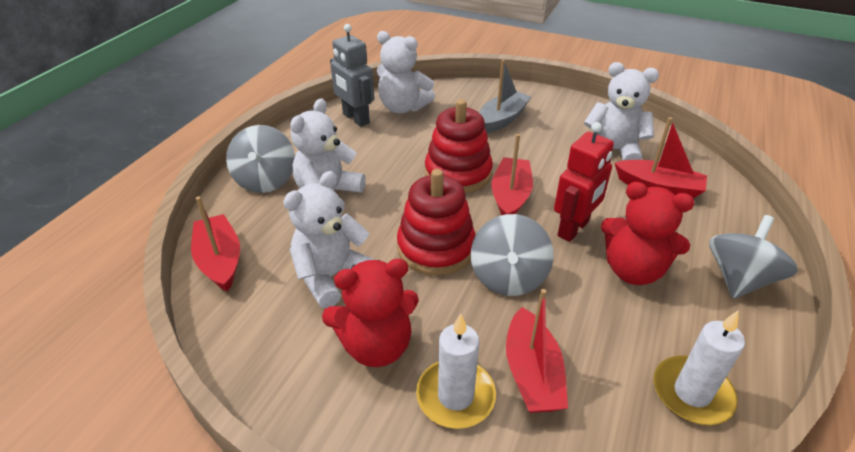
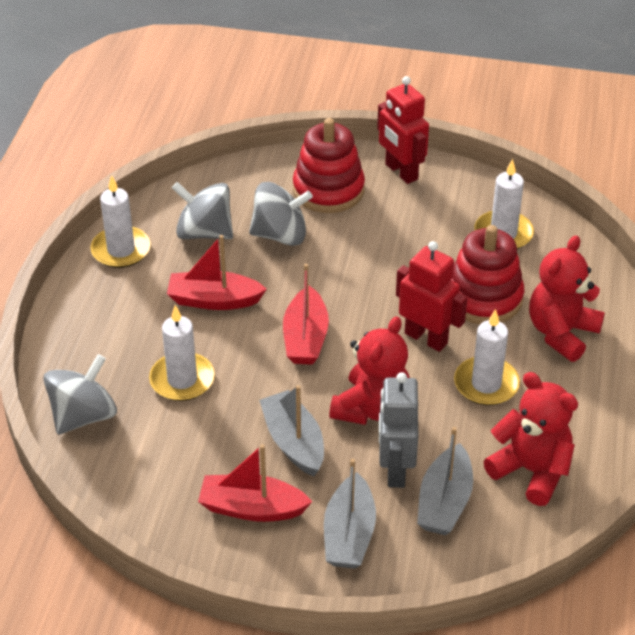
grey boat: [479,60,531,133] = 1 -> [259,385,324,476] [324,458,376,569] [417,427,473,535] = 3
red boat: [191,196,240,292] [492,134,533,215] [506,289,568,413] [615,117,707,198] = 4 -> [167,235,267,310] [198,444,312,522] [283,264,329,365] = 3
red robot: [554,122,614,242] = 1 -> [377,76,429,184] [396,241,467,352] = 2
red teddy bear: [322,259,419,367] [601,182,694,285] = 2 -> [329,316,410,425] [484,372,578,506] [529,235,605,362] = 3
white candle: [416,314,496,429] [654,311,745,425] = 2 -> [90,175,151,268] [149,305,215,401] [454,309,520,406] [474,159,534,249] = 4
white teddy bear: [283,171,375,308] [290,98,366,211] [377,31,435,113] [584,62,659,160] = 4 -> none = 0

